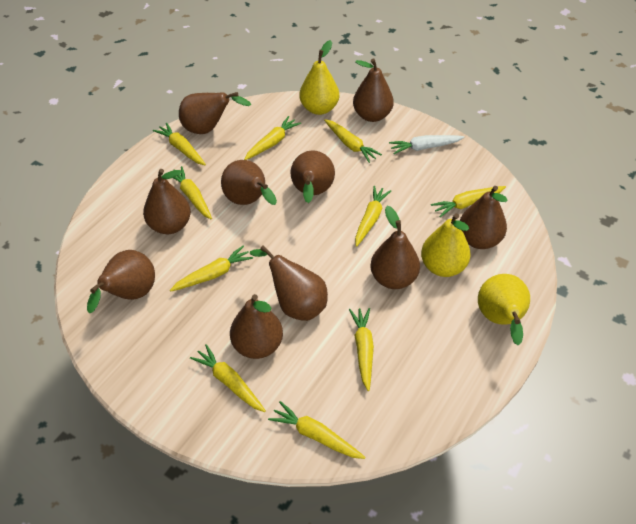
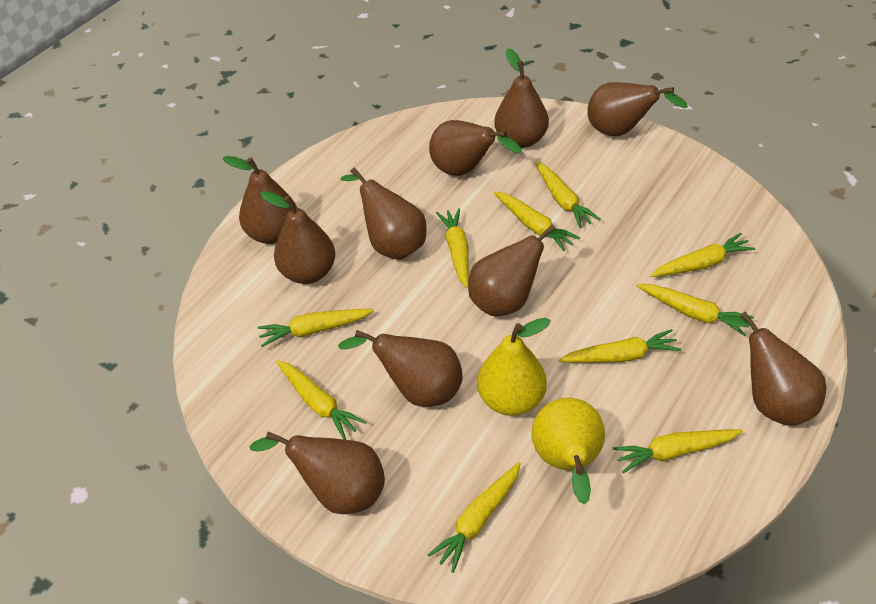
white carrot: [389,135,465,154] = 1 -> none = 0
yellow pear: [299,40,339,115] [421,213,471,277] [478,274,530,345] = 3 -> [477,318,551,416] [531,398,605,505] = 2

